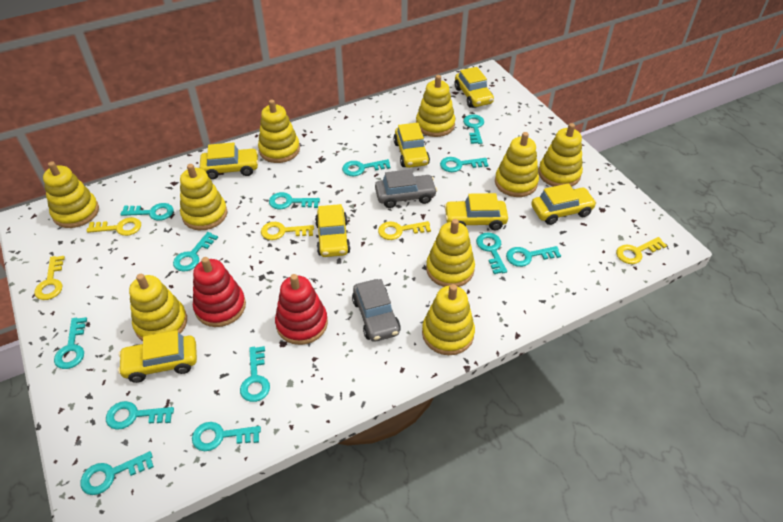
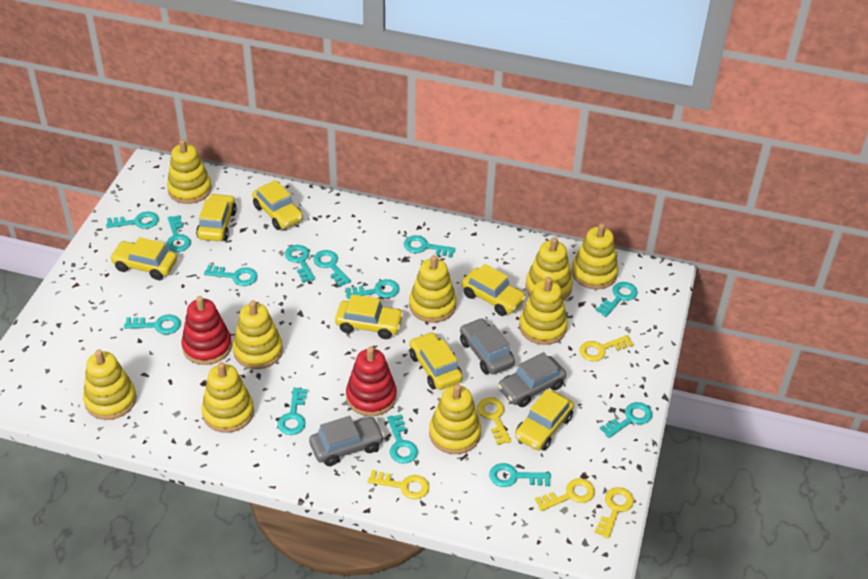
grey car: [352,279,401,342] [375,169,437,208] = 2 -> [309,416,384,466] [460,318,515,374] [498,352,566,407] = 3

